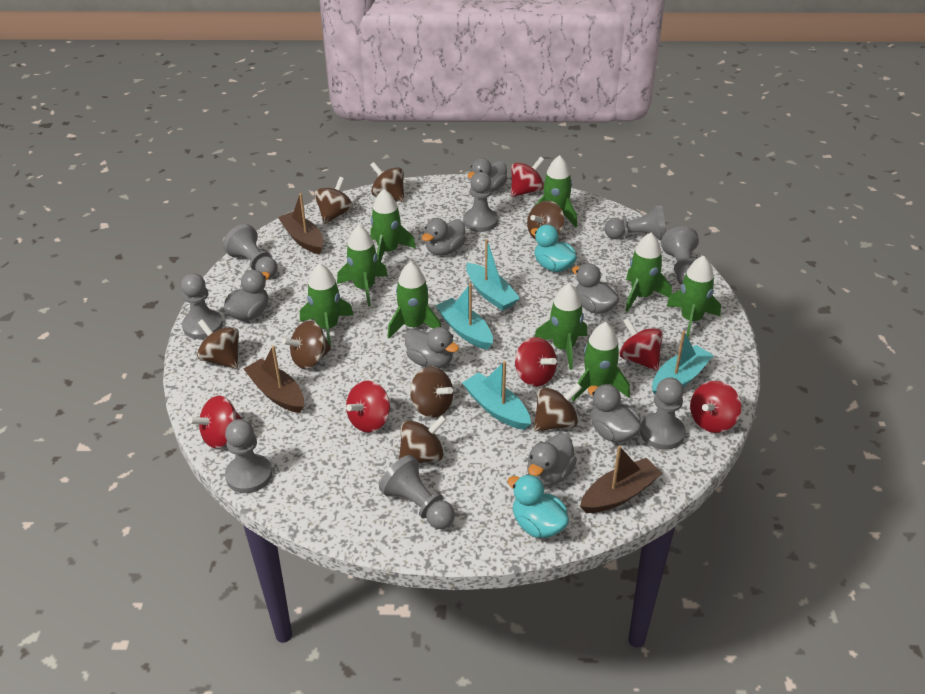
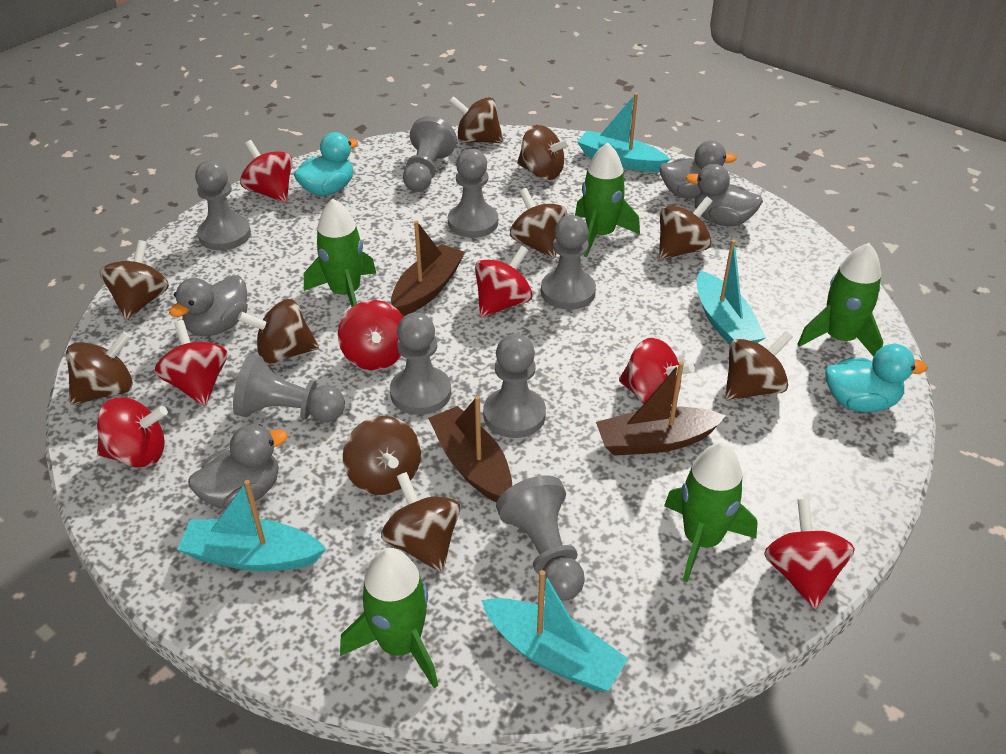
brown spinning top: [197,319,239,369] [282,321,331,369] [314,177,353,224] [370,162,404,202] [399,415,447,463] [410,367,453,418] [527,201,565,240] [534,383,582,431] = 8 -> [66,331,133,405] [100,240,169,320] [238,299,319,364] [343,416,421,495] [381,472,460,572] [449,96,504,143] [510,188,567,259] [517,125,571,180] [659,196,713,260] [725,331,793,401] = 10
green rocket: [300,263,354,346] [337,225,388,307] [370,189,416,262] [388,262,441,338] [535,284,587,370] [536,155,577,227] [572,322,630,402] [625,233,672,312] [667,256,721,338] = 9 -> [304,199,376,307] [340,548,438,688] [575,143,640,257] [664,442,757,582] [797,243,883,357] = 5
grey duck: [223,270,270,321] [405,327,459,368] [422,218,466,256] [468,158,507,192] [527,433,577,486] [572,263,619,314] [588,384,642,442] = 7 -> [169,275,248,336] [188,424,288,509] [659,140,737,198] [686,164,763,226] = 4
red spinning top: [188,396,243,448] [346,380,390,433] [511,157,544,197] [515,337,557,387] [620,318,663,371] [690,381,741,433] = 6 -> [97,397,168,468] [154,320,227,406] [240,140,293,203] [338,300,404,370] [475,246,533,318] [619,338,695,405] [764,499,855,609] = 7

